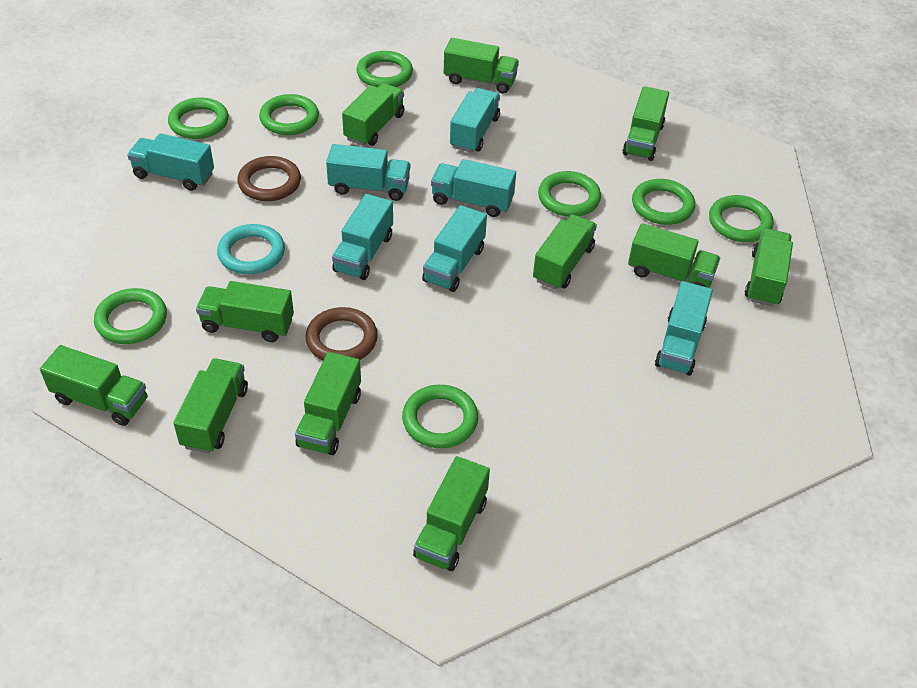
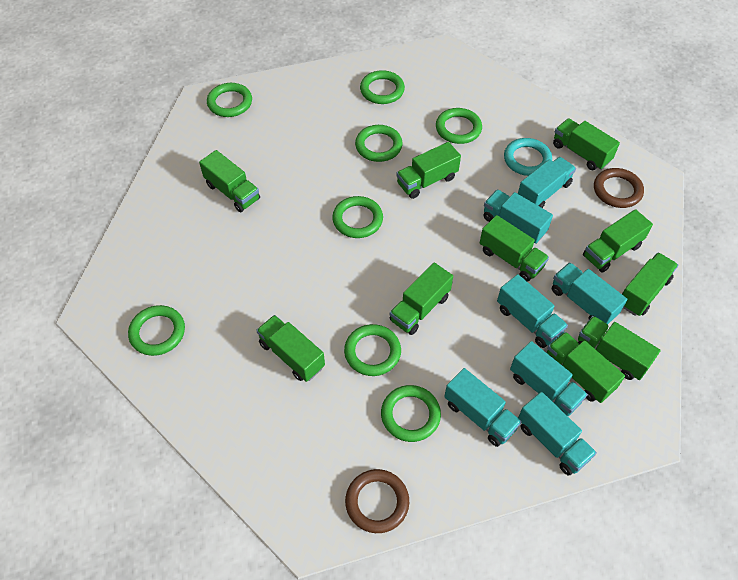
green truck: [40,345,147,426] [173,359,248,453] [196,281,294,342] [295,352,361,455] [342,83,405,146] [413,456,490,571] [444,38,519,93] [533,214,597,290] [622,86,669,161] [628,223,720,288] [745,228,793,306] = 11 -> [199,150,260,212] [256,315,325,382] [390,263,453,335] [396,142,461,199] [480,215,549,282] [547,332,625,403] [553,118,620,170] [578,316,661,380] [583,209,653,273] [622,252,678,316] = 10

